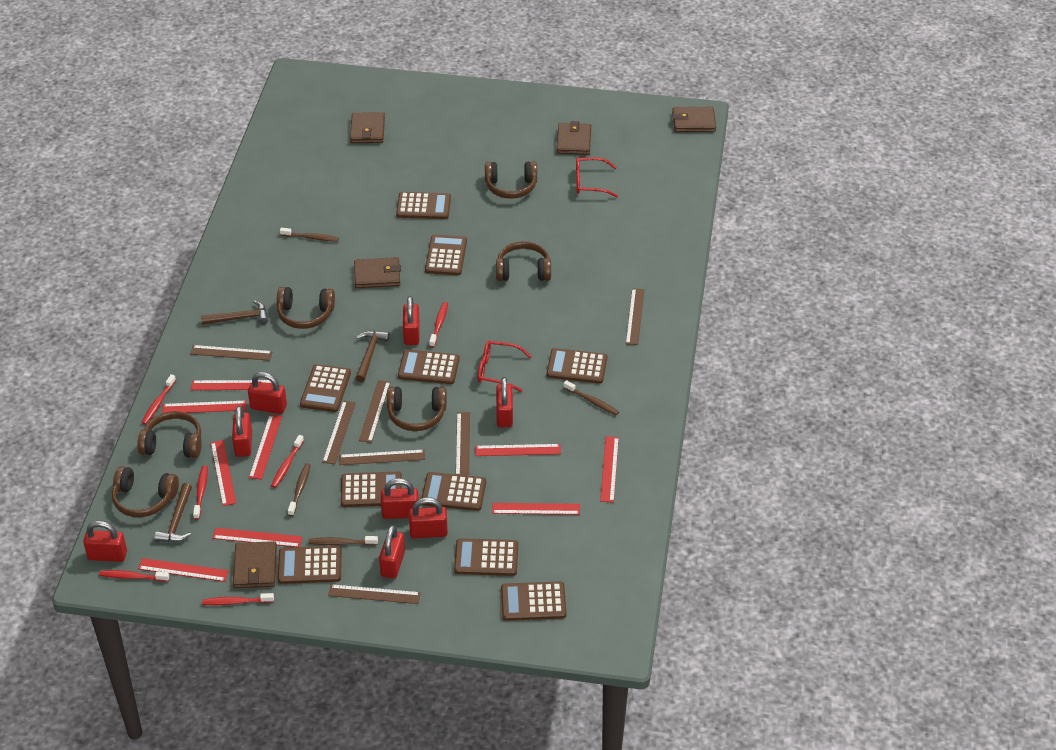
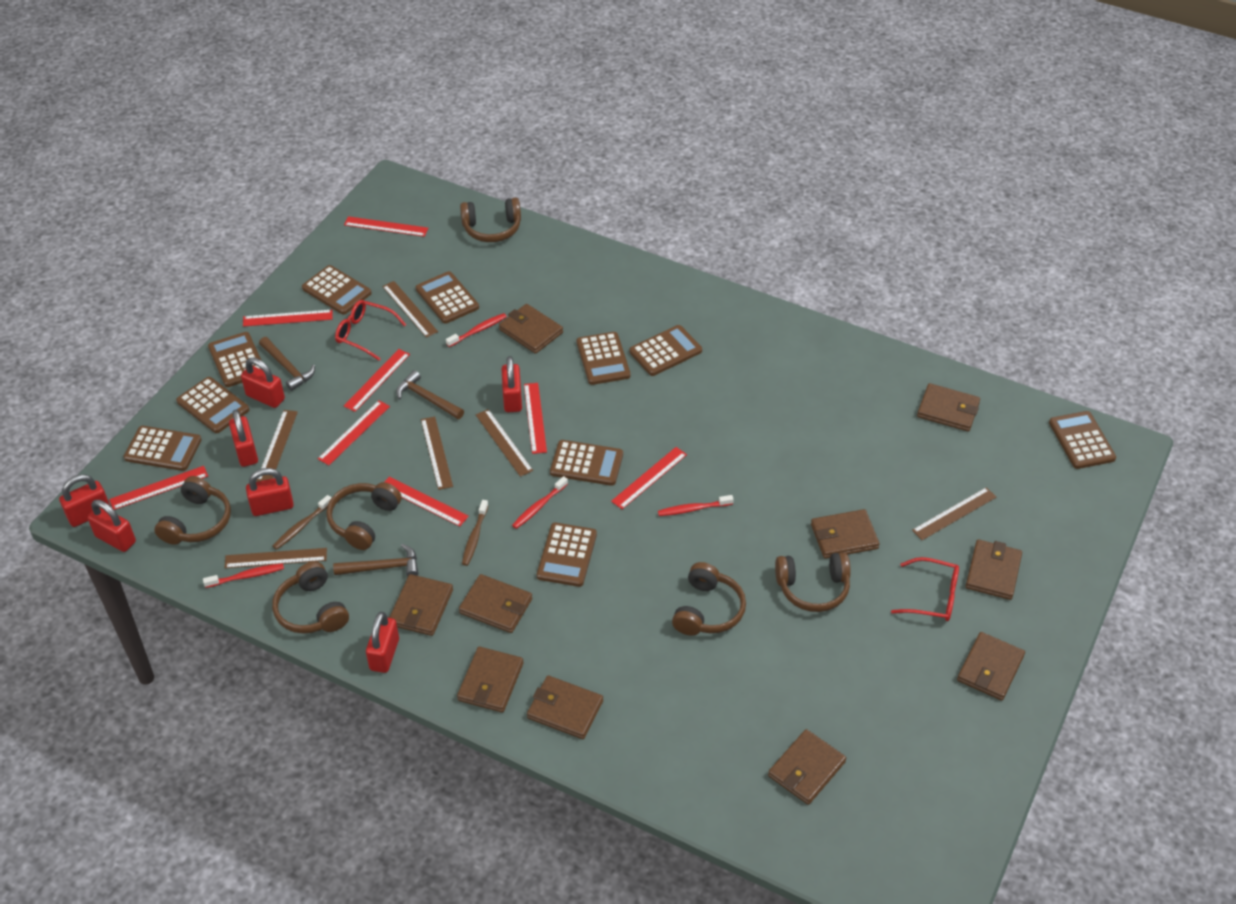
brown ruler: [190,345,273,361] [322,401,356,464] [328,584,421,604] [339,449,425,465] [359,380,391,443] [456,412,470,476] [626,288,644,345] = 7 -> [225,548,327,568] [256,410,298,482] [382,281,438,338] [421,417,453,490] [476,409,533,477] [912,487,996,540] = 6
brown toothbrush: [280,228,339,242] [288,463,311,516] [308,536,378,545] [563,380,619,416] = 4 -> [273,495,331,550] [462,500,489,566] = 2
brown wallet: [233,541,277,588] [350,112,385,143] [354,257,401,288] [557,121,591,155] [672,107,716,132] = 5 -> [389,574,453,636] [457,647,524,713] [459,574,532,633] [499,304,563,354] [527,676,603,739] [768,729,846,805] [811,509,880,559] [917,383,980,432] [957,632,1025,700] [965,539,1022,600] = 10
red padlock: [83,521,127,562] [232,406,252,457] [248,372,287,414] [379,525,405,578] [381,478,419,519] [403,296,420,345] [409,497,448,539] [496,377,513,427] = 8 -> [59,475,110,527] [87,500,136,552] [229,410,258,467] [241,358,285,408] [246,468,294,516] [366,612,399,673] [502,356,522,412] = 7
red ruler: [138,558,229,582] [162,400,247,413] [191,380,272,390] [211,440,236,506] [212,528,302,547] [249,415,282,480] [475,444,561,456] [492,503,580,515] [600,436,619,502] = 9 -> [109,466,208,510] [243,310,333,327] [318,400,390,465] [344,216,428,237] [344,349,410,412] [385,477,469,526] [524,383,547,454] [611,447,687,509] = 8
red toothbrush: [99,570,169,581] [142,374,176,425] [193,466,208,520] [202,593,274,605] [271,435,304,488] [429,302,448,347] = 6 -> [203,563,284,588] [446,313,507,347] [512,476,568,529] [658,495,734,516] = 4

